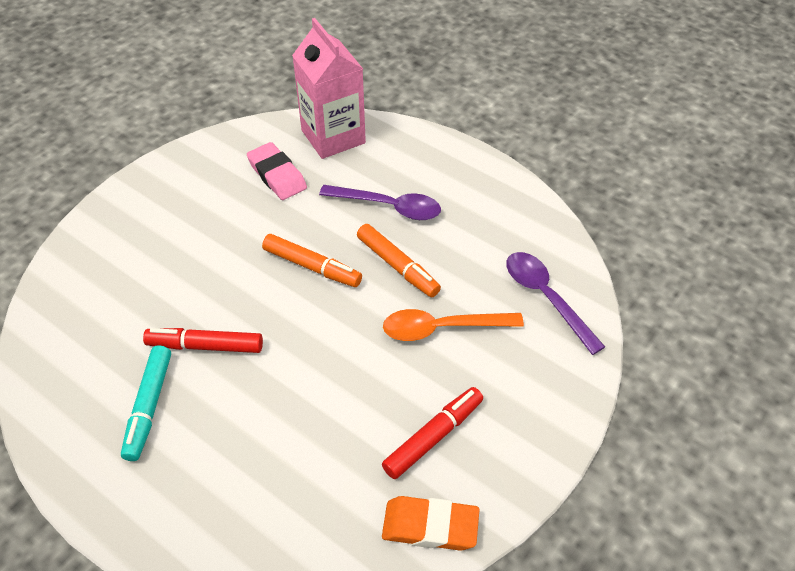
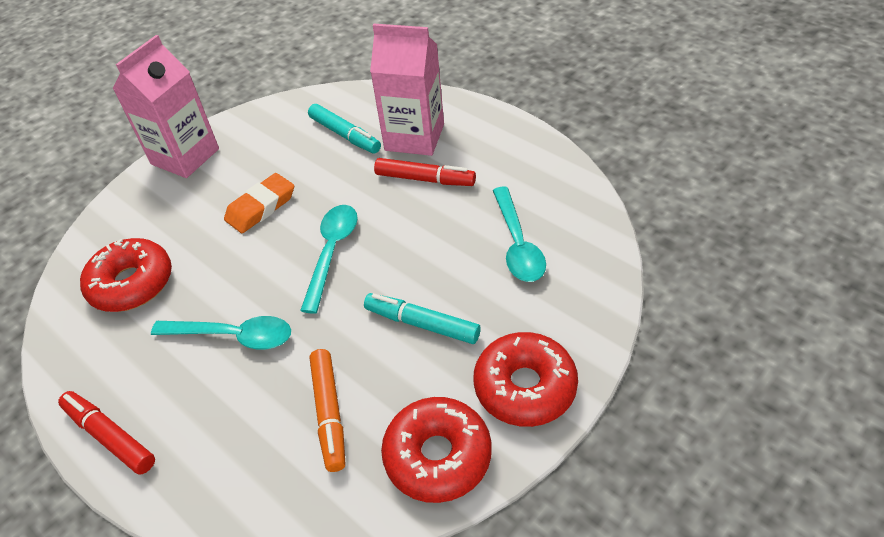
orange marker: [262,234,362,287] [357,224,441,298] = 2 -> [309,349,345,472] = 1
orange spoon: [383,309,524,341] = 1 -> none = 0
pink carton: [292,18,366,159] = 1 -> [112,35,219,178] [370,24,444,156] = 2
pink eraser: [247,142,307,200] = 1 -> none = 0
purple spoon: [319,185,441,220] [506,252,605,355] = 2 -> none = 0
red donut: none = 0 -> [80,238,172,312] [381,397,492,503] [473,332,578,427] = 3
turquoise marker: [121,345,171,461] = 1 -> [308,104,381,153] [364,293,481,344] = 2
turquoise spoon: none = 0 -> [151,316,291,350] [300,205,358,314] [493,187,546,282] = 3

